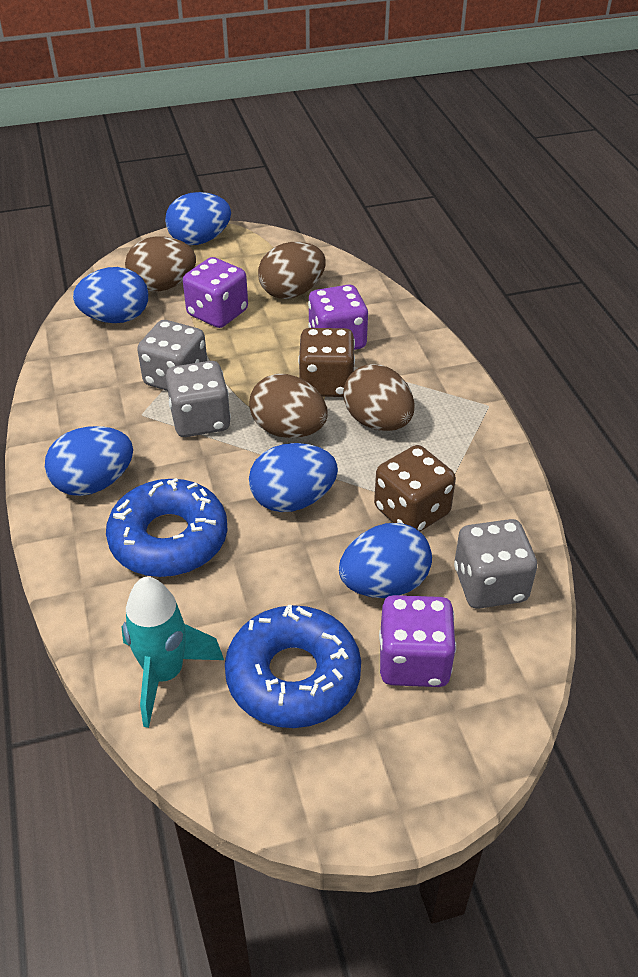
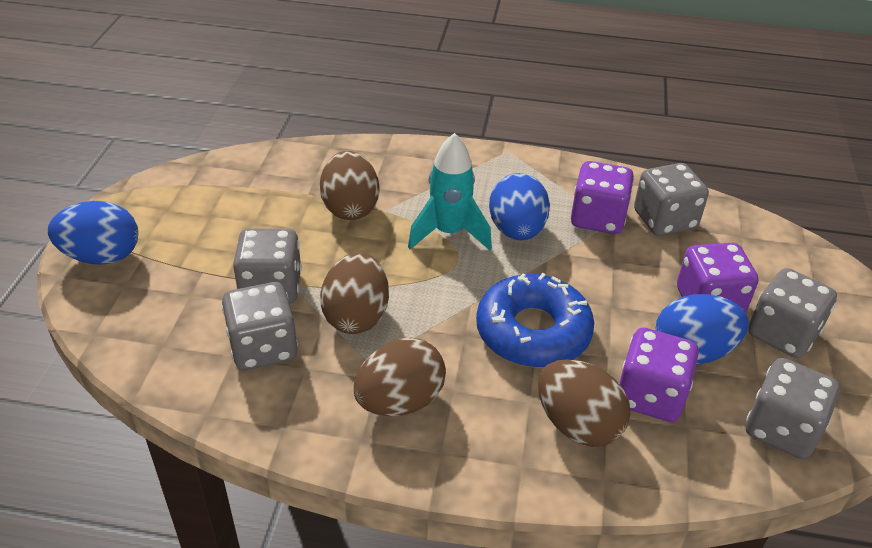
blue donut: [106,478,227,577] [225,605,361,728] = 2 -> [476,273,594,368] = 1
blue egg: [45,426,133,496] [73,267,148,323] [165,192,231,245] [249,443,338,512] [339,523,432,598] = 5 -> [48,201,138,265] [489,173,550,240] [655,294,749,365] = 3
brown dice: [298,328,355,397] [374,445,456,532] = 2 -> none = 0
grey dice: [137,320,207,391] [166,361,231,437] [454,519,537,609] = 3 -> [222,282,298,370] [233,228,302,304] [634,163,709,236] [746,358,840,459] [748,268,837,358] = 5

